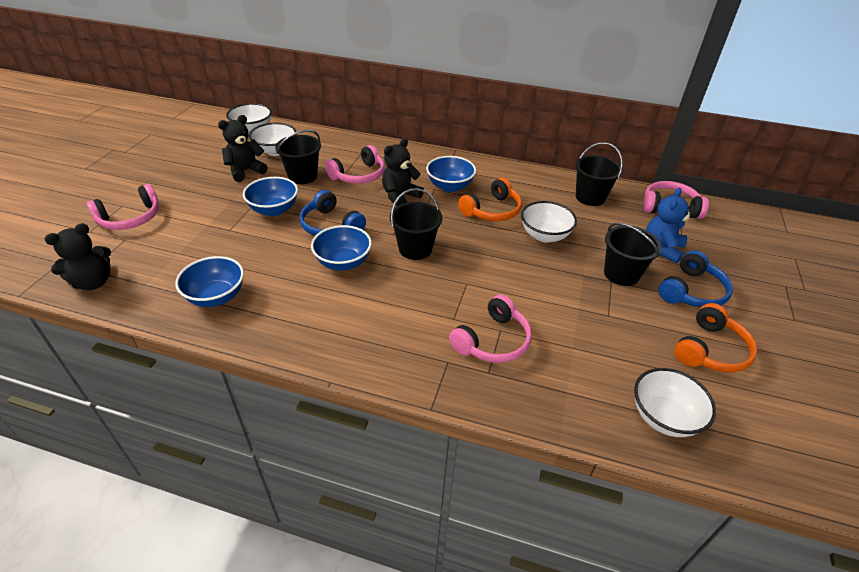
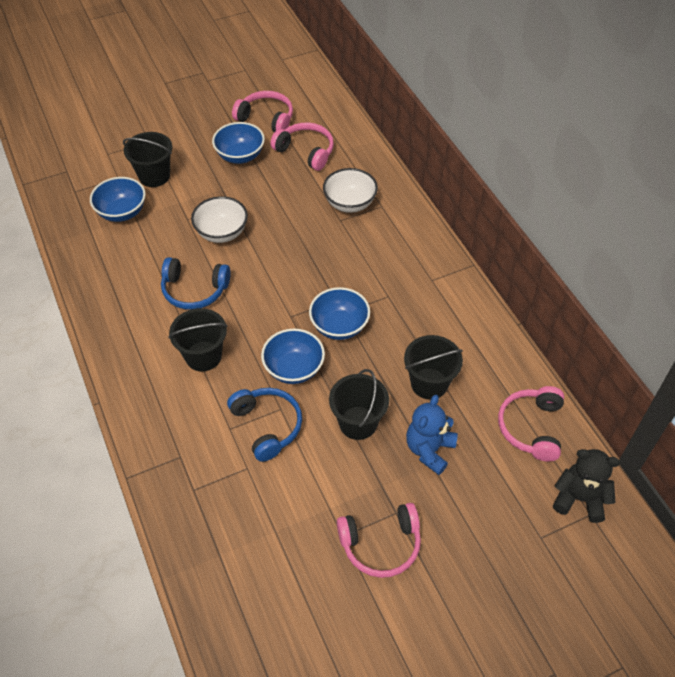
black teddy bear: [45,223,111,290] [218,115,268,182] [382,139,424,207] = 3 -> [553,449,620,523] = 1
orange headphones: [458,178,522,221] [674,303,758,373] = 2 -> none = 0
white bowl: [226,103,272,134] [249,123,296,156] [521,201,577,243] [634,368,716,437] = 4 -> [191,196,248,243] [323,168,378,213] = 2

